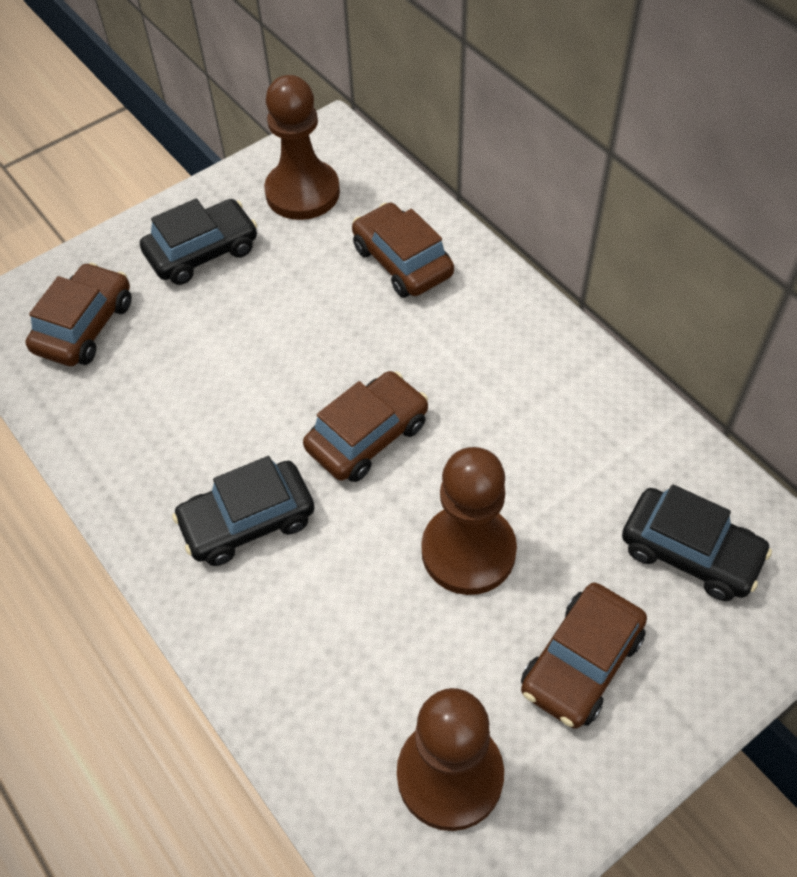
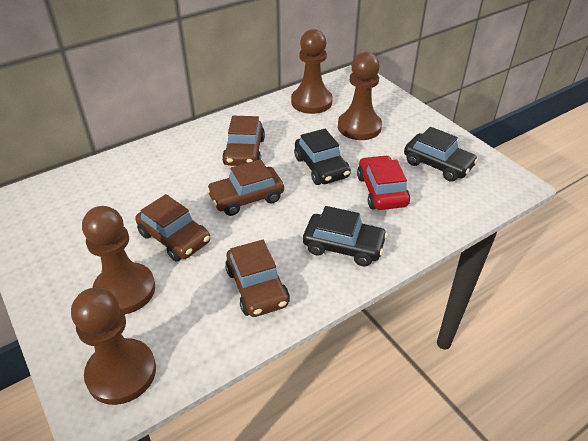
brown pawn: [264,75,340,220] [397,688,504,831] [422,447,517,595] = 3 -> [71,288,156,405] [82,206,155,314] [291,29,333,114] [338,52,382,140] = 4
red car: none = 0 -> [357,155,410,210] = 1

